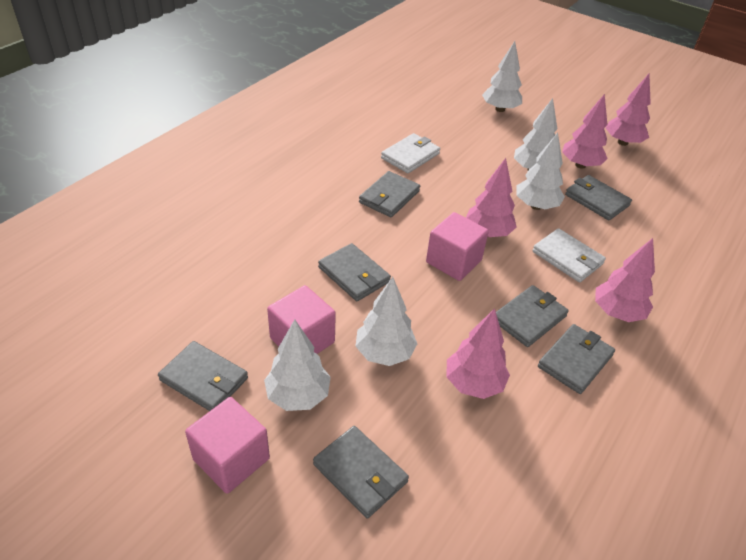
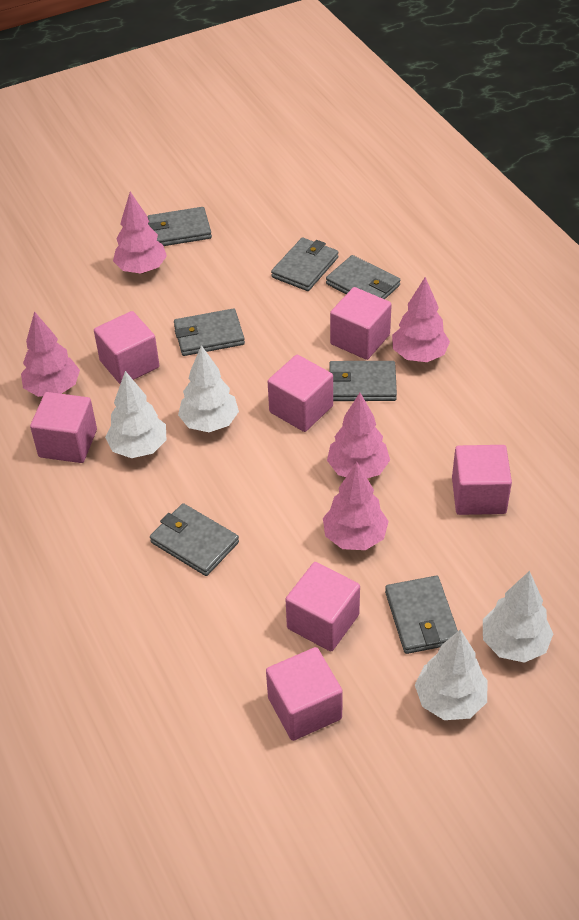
pink cube: [185,397,270,494] [267,285,336,354] [426,212,489,281] = 3 -> [30,392,97,463] [94,311,159,384] [266,647,343,741] [268,355,333,432] [285,562,360,651] [330,287,392,360] [452,445,512,515] = 7
white tree: [264,319,331,411] [355,277,417,366] [482,41,522,112] [514,98,557,170] [517,133,565,210] = 5 -> [105,371,166,458] [178,345,239,432] [415,629,488,720] [483,571,553,663] = 4
white wallet: [381,133,440,173] [532,228,606,282] = 2 -> none = 0

